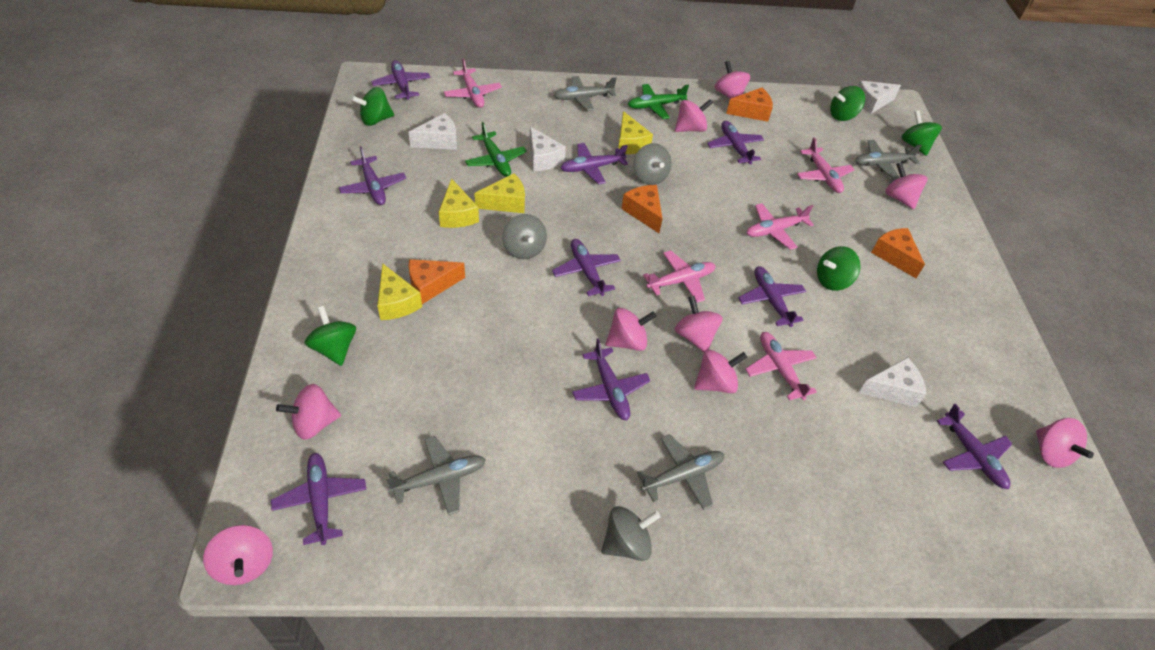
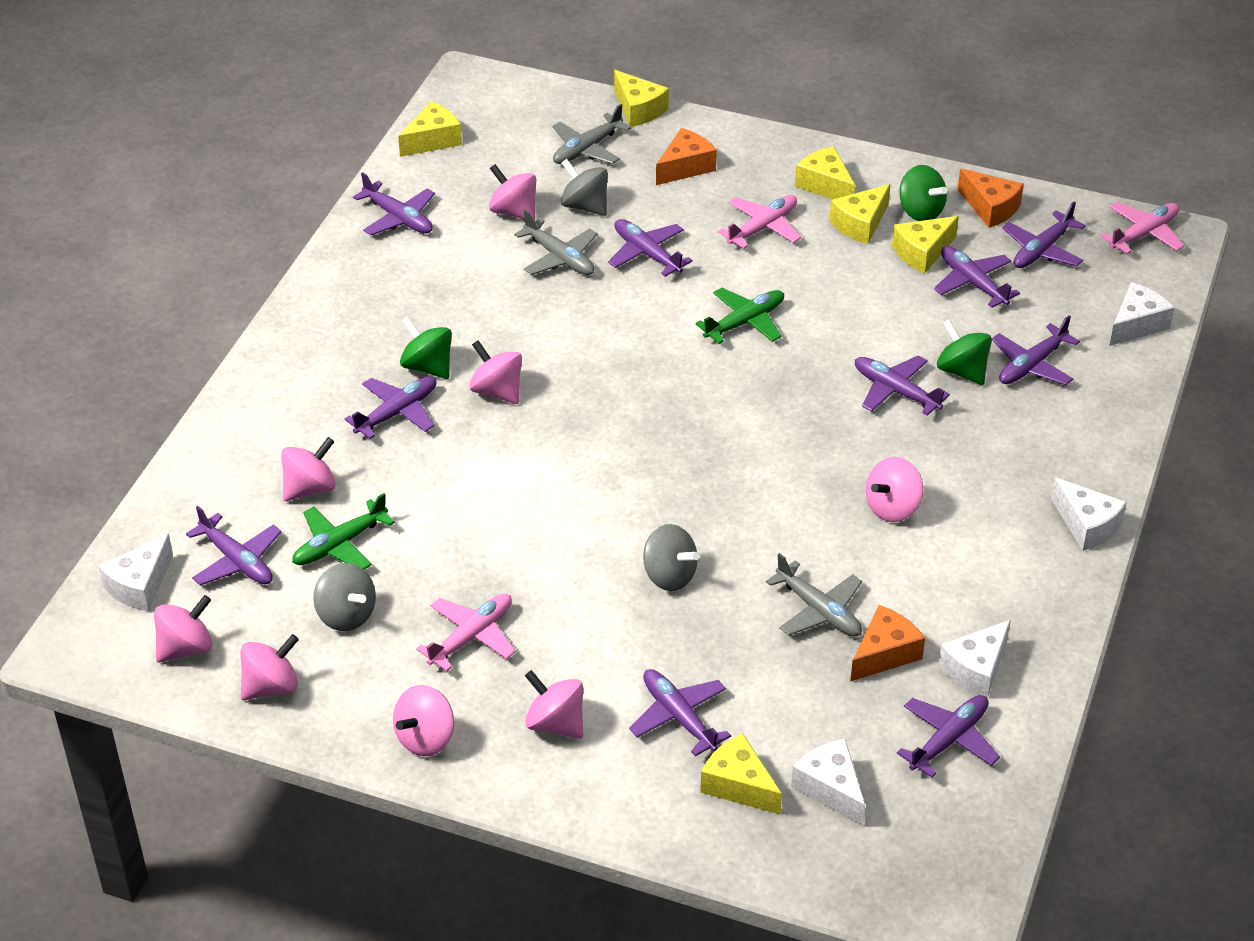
green spinning top: [305,306,356,366] [351,87,394,126] [817,246,861,291] [830,86,865,121] [901,110,942,156] = 5 -> [400,317,452,379] [900,165,947,221] [937,319,992,385] = 3
grey plane: [387,436,486,515] [554,76,617,111] [637,434,724,510] [855,140,922,180] = 4 -> [514,210,598,275] [552,104,631,164] [766,553,862,636] = 3
orange cheese: [408,259,465,304] [621,185,662,233] [726,88,773,122] [871,228,925,278] = 4 -> [656,128,717,185] [850,605,925,682] [957,169,1024,228] = 3
pink plane: [444,58,502,108] [643,251,716,303] [745,332,817,401] [747,203,814,250] [797,137,855,193] = 5 -> [416,594,516,671] [718,195,801,249] [1100,202,1185,254] = 3
pink spinning top: [203,525,273,585] [276,384,341,440] [605,308,656,351] [675,99,713,132] [675,296,723,352] [694,350,747,393] [715,61,750,99] [885,162,928,209] [1036,418,1094,468] = 9 -> [154,595,213,662] [240,634,299,700] [281,437,336,501] [393,685,454,756] [469,340,522,404] [489,164,536,221] [525,670,583,739] [866,457,923,522] = 8
purple plane: [271,453,366,545] [339,146,406,205] [371,60,430,100] [552,239,621,296] [560,143,628,185] [572,338,650,420] [707,121,764,164] [738,266,806,327] [937,403,1012,489] = 9 -> [186,506,282,585] [345,376,436,439] [353,172,435,235] [608,219,693,277] [629,669,731,756] [855,356,950,416] [897,695,1000,778] [934,246,1020,308] [992,315,1080,385] [1002,201,1086,268] = 10
white cheese: [409,113,457,150] [530,127,566,171] [858,81,901,114] [859,357,926,407] = 4 -> [99,534,173,611] [791,739,865,826] [938,620,1011,698] [1051,477,1127,551] [1109,282,1175,346] = 5
yellow cheese: [377,263,422,320] [439,178,479,228] [474,173,525,213] [618,111,653,154] = 4 -> [398,101,462,157] [614,70,669,127] [700,733,782,815] [795,146,855,199] [829,184,890,244] [892,216,959,274] = 6

